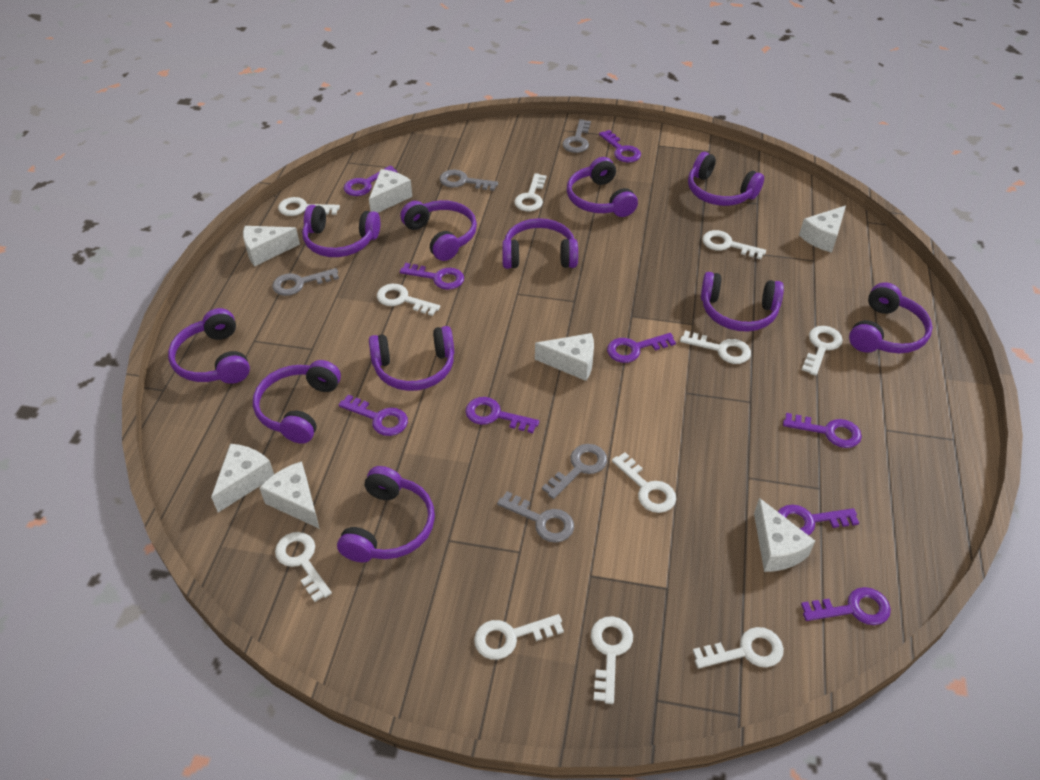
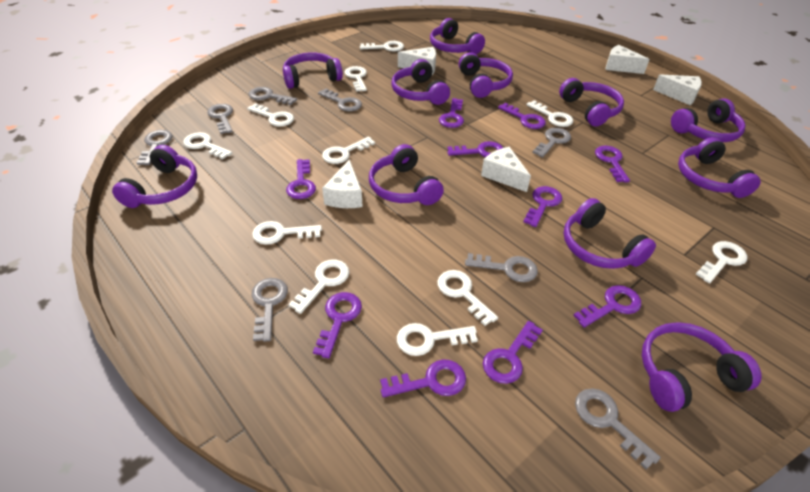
grey key: [272,268,339,296] [440,169,498,191] [497,491,574,543] [542,444,607,499] [562,119,591,153] = 5 -> [137,130,172,165] [207,104,233,134] [249,87,297,105] [252,278,288,342] [318,88,362,111] [465,253,538,282] [532,128,571,158] [575,388,661,470] = 8
purple key: [339,394,408,436] [344,165,398,196] [400,263,464,290] [465,397,539,433] [599,130,641,163] [607,333,676,363] [778,505,859,535] [783,413,862,448] [801,587,891,625] = 9 -> [286,159,316,199] [313,292,362,358] [380,359,466,398] [439,98,464,128] [447,141,503,157] [483,321,543,384] [498,103,546,129] [523,186,562,227] [573,285,641,328] [595,146,630,182] = 10
white cheese: [211,444,274,512] [243,226,300,267] [259,461,320,529] [369,169,412,213] [535,333,594,381] [754,498,815,572] [799,205,846,253] = 7 -> [322,159,363,208] [398,47,436,75] [481,147,531,192] [606,45,650,74] [653,74,702,106] = 5

